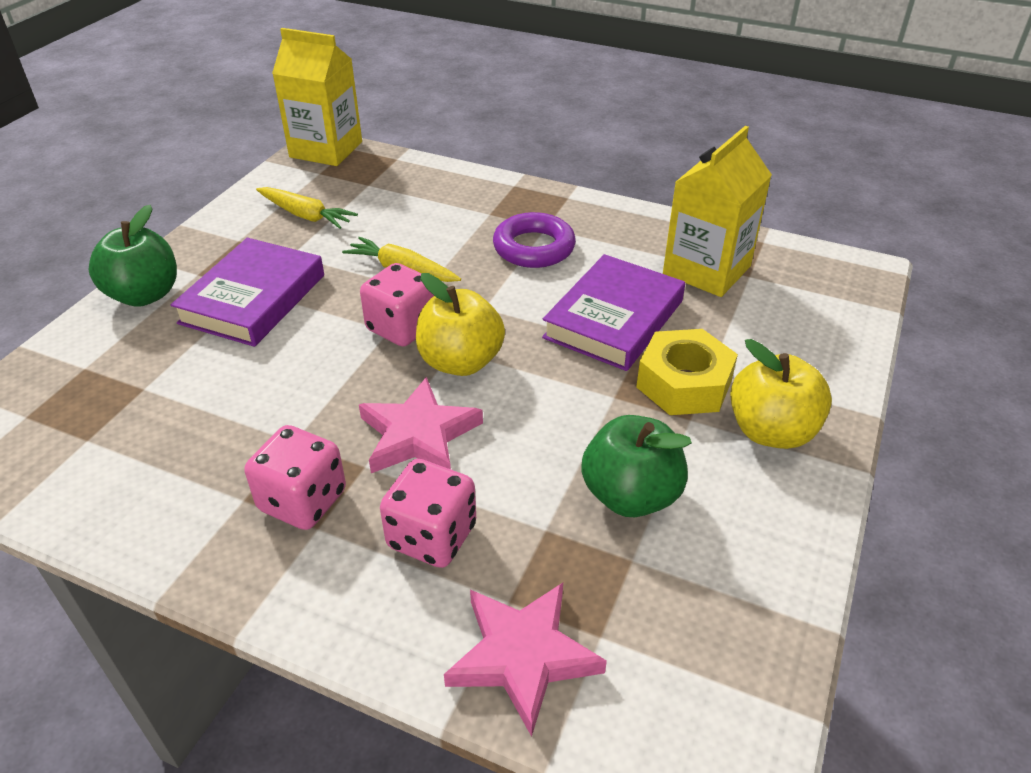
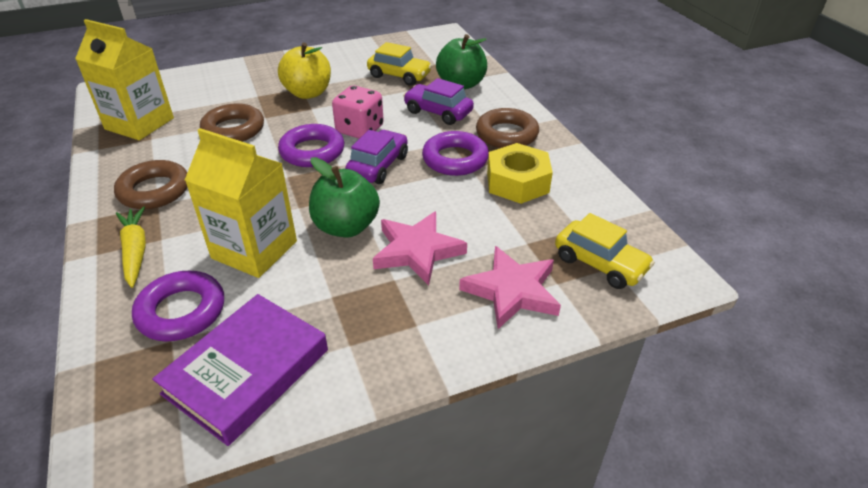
brown ring: none = 0 -> [114,160,188,209] [200,103,264,142] [476,108,539,148] = 3
pink dice: [245,425,346,530] [360,263,434,347] [380,459,476,568] = 3 -> [332,85,384,139] = 1
purple book: [171,238,324,347] [542,254,685,371] = 2 -> [152,294,328,446] = 1
purple car: none = 0 -> [345,130,408,184] [403,78,474,125] = 2
purple ring: [493,212,576,268] = 1 -> [132,271,224,341] [278,124,344,167] [422,131,489,176] = 3
yellow apple: [416,273,505,376] [730,339,832,449] = 2 -> [278,42,331,99] = 1
yellow car: none = 0 -> [367,42,432,86] [555,213,655,289] = 2
yellow carrot: [256,187,358,229] [342,236,461,282] = 2 -> [116,206,146,288] = 1

